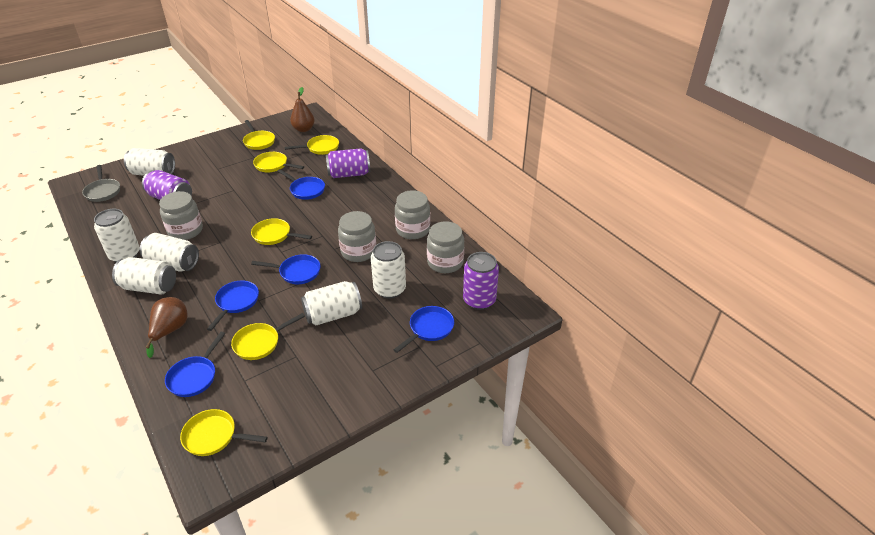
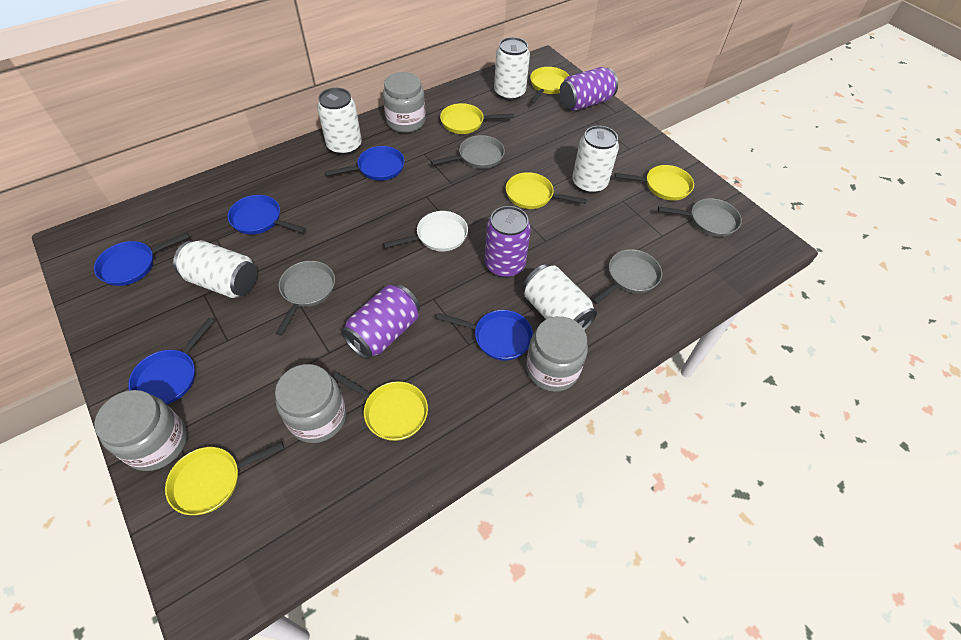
brown pear: [146,297,188,358] [290,87,315,132] = 2 -> none = 0
grey pan: [82,165,120,202] = 1 -> [276,261,335,336] [431,135,505,169] [592,249,662,304] [658,198,742,237] = 4
white can: [94,209,140,262] [112,257,176,294] [124,148,175,176] [140,233,199,272] [301,281,362,325] [371,241,406,299] = 6 -> [173,240,257,298] [317,88,362,155] [494,37,530,101] [523,264,597,331] [572,126,619,194] = 5
white pan: none = 0 -> [383,211,468,251] = 1

